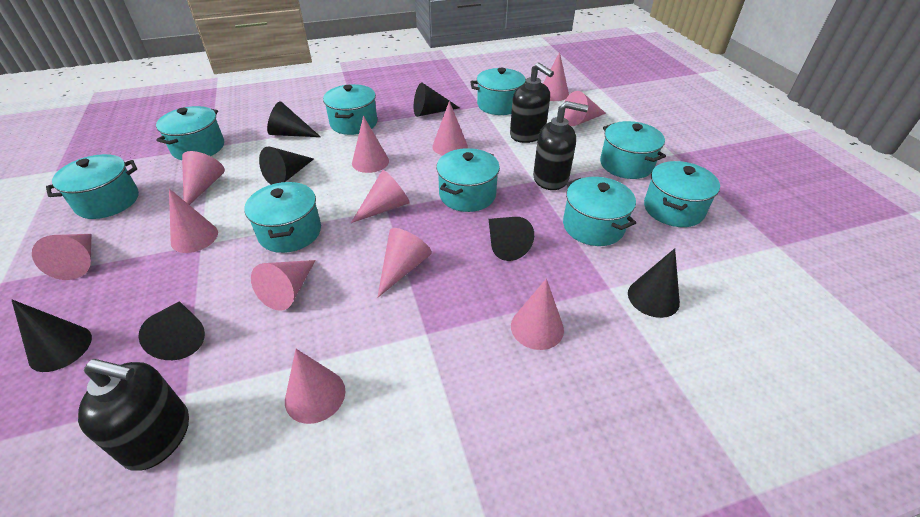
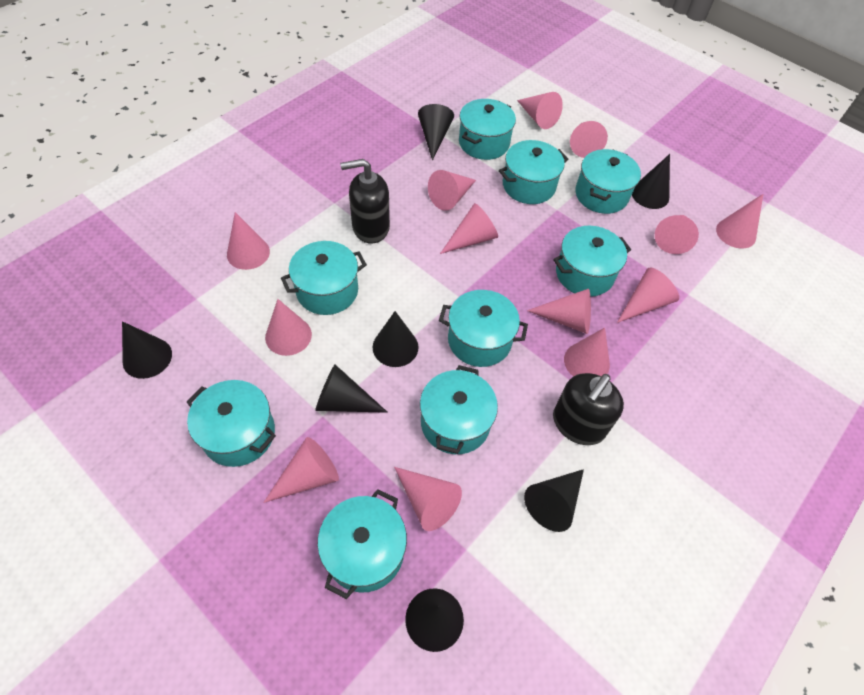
black soap dispenser: [78,359,189,471] [510,62,554,143] [533,101,588,190] = 3 -> [340,159,390,244] [553,373,624,445] = 2
pink cone: [32,234,91,280] [169,189,218,253] [182,151,225,205] [251,260,316,311] [285,349,345,424] [351,170,410,223] [352,116,389,173] [377,228,432,298] [432,101,468,156] [511,279,564,350] [543,52,569,101] [564,91,606,126] = 12 -> [227,212,270,270] [263,437,339,503] [265,299,312,356] [394,467,462,531] [428,170,476,211] [440,203,498,254] [517,92,563,129] [527,289,591,334] [564,327,610,376] [570,121,608,158] [617,268,679,323] [655,215,699,254] [716,194,763,249] = 13

